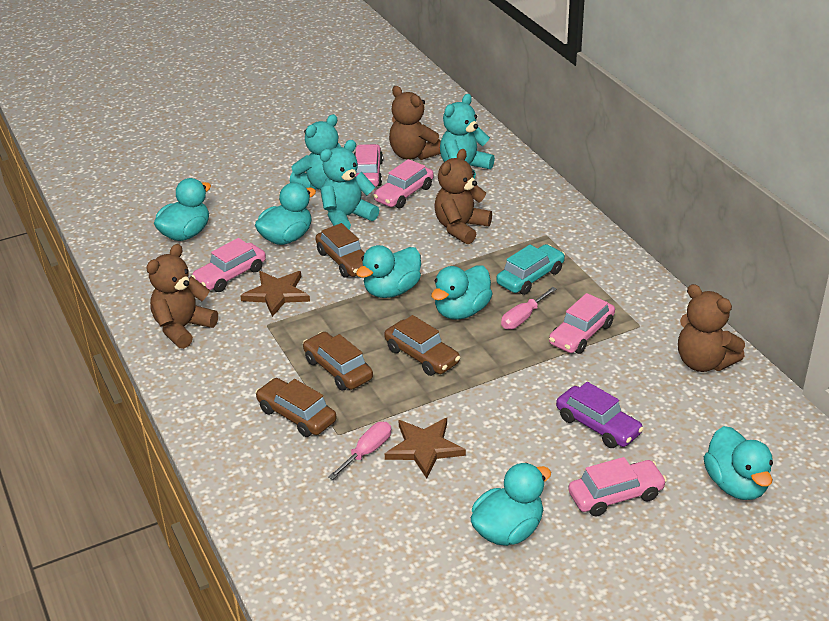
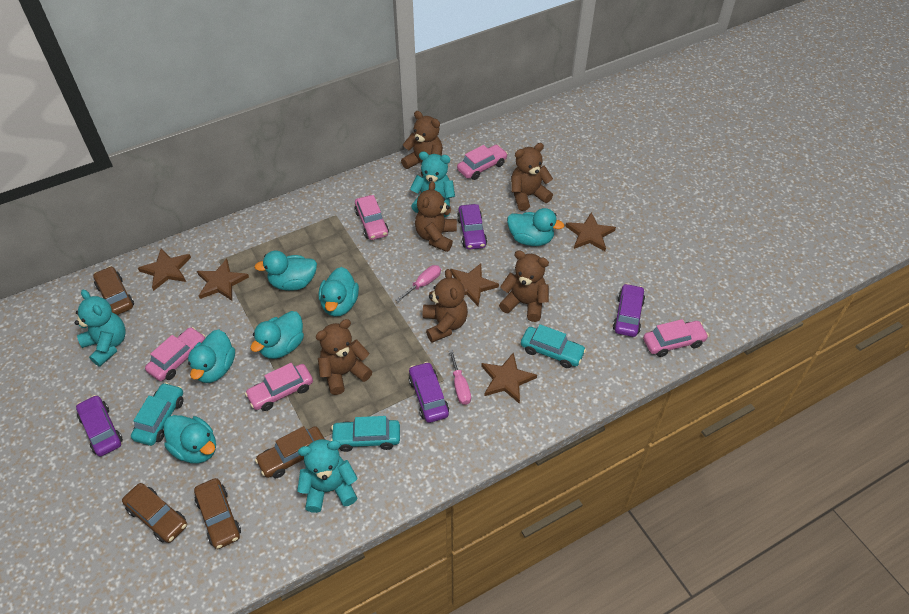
brown star: [240,271,310,317] [385,418,466,479] = 2 -> [138,248,191,291] [197,259,249,301] [450,263,499,306] [481,352,537,404] [566,213,616,251] = 5
brown teddy bear: [146,244,218,349] [389,86,441,160] [434,149,492,245] [678,284,745,372] = 4 -> [316,319,372,395] [401,111,443,176] [415,181,457,252] [423,269,468,343] [499,250,549,322] [511,143,553,211] = 6
purple car: [556,382,644,448] = 1 -> [76,395,123,456] [409,362,449,423] [457,204,487,250] [613,283,645,337] = 4
turquoise car: [496,244,565,295] = 1 -> [131,382,184,446] [331,416,400,452] [521,324,586,368] = 3

